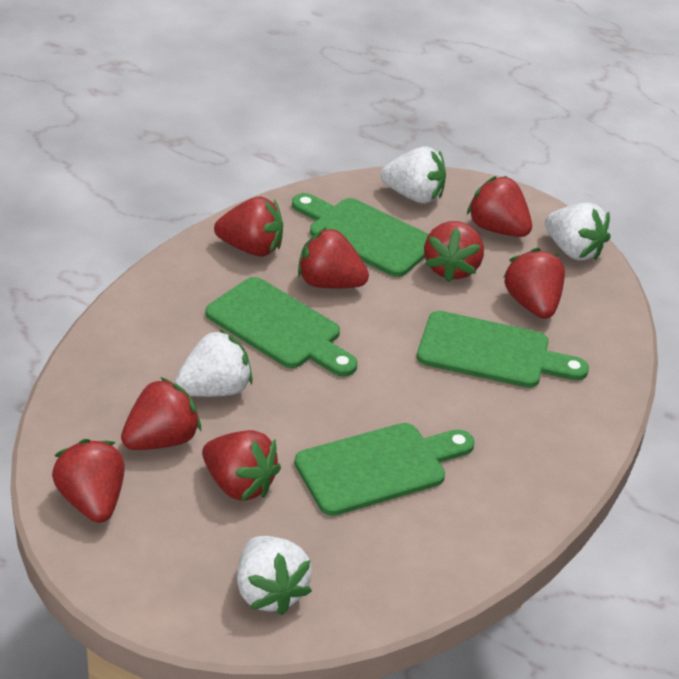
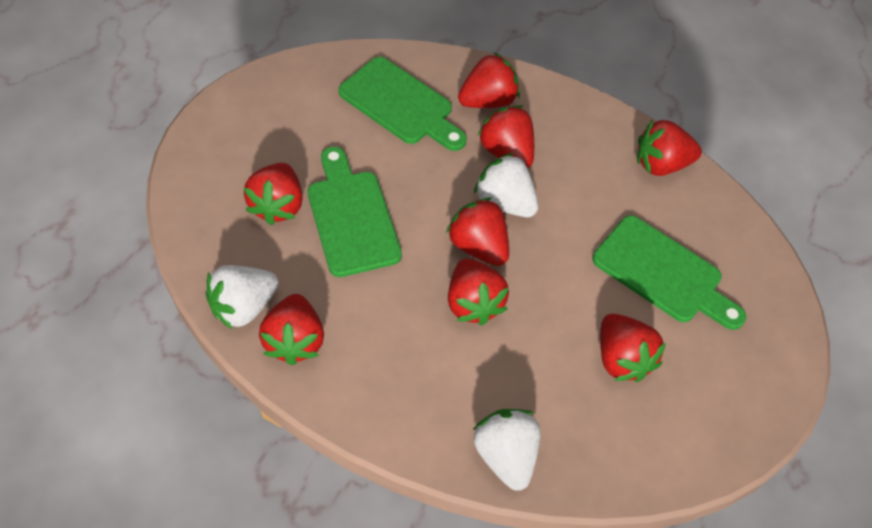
green cutting board: [206,277,358,377] [292,193,429,277] [295,423,475,516] [417,311,589,388] = 4 -> [308,147,402,277] [338,57,467,151] [593,216,746,330] = 3
white strawberry: [175,329,253,397] [237,536,312,615] [381,147,446,203] [545,203,610,261] = 4 -> [205,265,279,330] [473,409,541,491] [474,153,538,217] = 3

